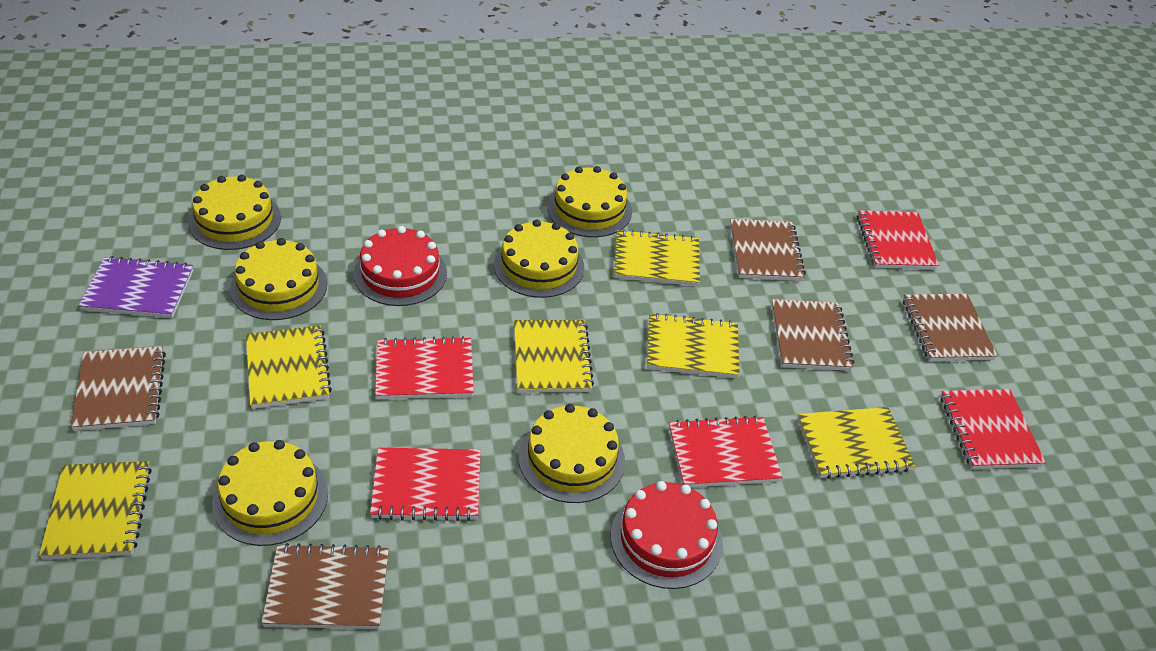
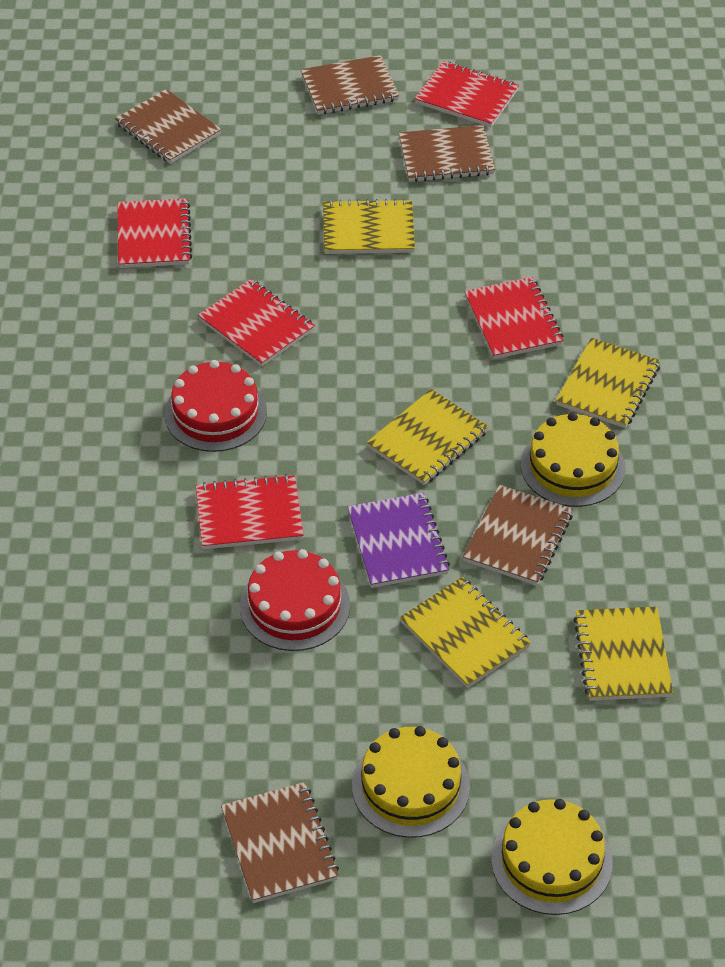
yellow cake: [188,175,281,250] [212,440,328,546] [230,238,327,320] [494,219,584,298] [519,404,625,503] [547,166,632,237] = 6 -> [352,726,470,838] [491,799,613,915] [521,412,626,507] = 3
yellow notebook: [39,461,152,560] [246,325,332,409] [514,320,594,393] [614,229,700,286] [647,313,740,378] [798,407,915,479] = 6 -> [323,199,415,254] [367,389,489,485] [400,577,531,688] [556,338,660,428] [574,606,673,701] = 5

